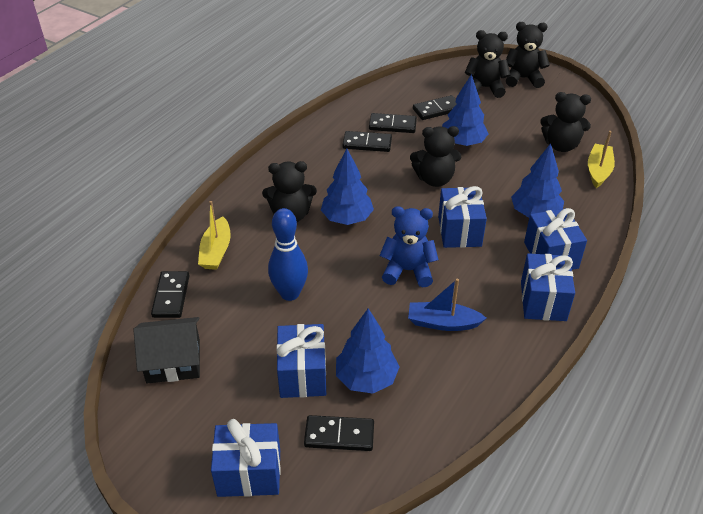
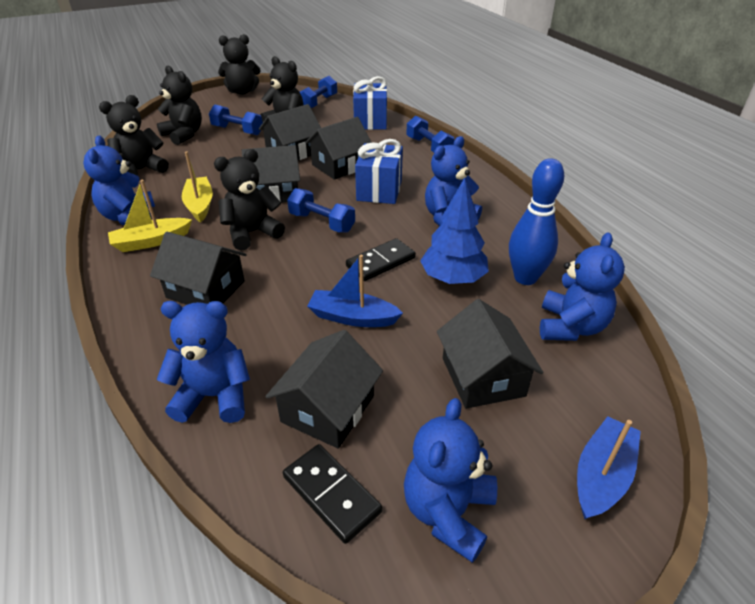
black domino: [151,271,190,318] [304,415,374,451] [343,131,392,152] [369,113,417,133] [413,95,456,120] = 5 -> [283,444,382,544] [346,238,416,281] = 2
black house: [133,317,200,384] = 1 -> [150,232,247,305] [242,145,300,203] [259,104,321,160] [265,330,383,449] [305,117,372,180] [437,299,543,409] = 6
blue boat: [408,279,487,331] = 1 -> [307,255,403,327] [577,416,641,519] = 2
blue dumbbell: none = 0 -> [209,104,263,135] [287,188,355,233] [300,76,337,108] [406,116,454,152] = 4
blue gift: [211,419,281,497] [276,324,326,398] [438,186,487,248] [521,253,575,321] [524,208,587,270] = 5 -> [353,76,387,130] [355,139,403,204] = 2
blue teddy bear: [379,206,439,287] = 1 -> [83,135,155,225] [157,301,250,423] [404,398,497,563] [425,136,482,226] [540,232,625,341] = 5
blue tree: [321,149,374,225] [336,308,399,393] [442,74,489,146] [511,143,564,218] = 4 -> [420,178,489,284] = 1

